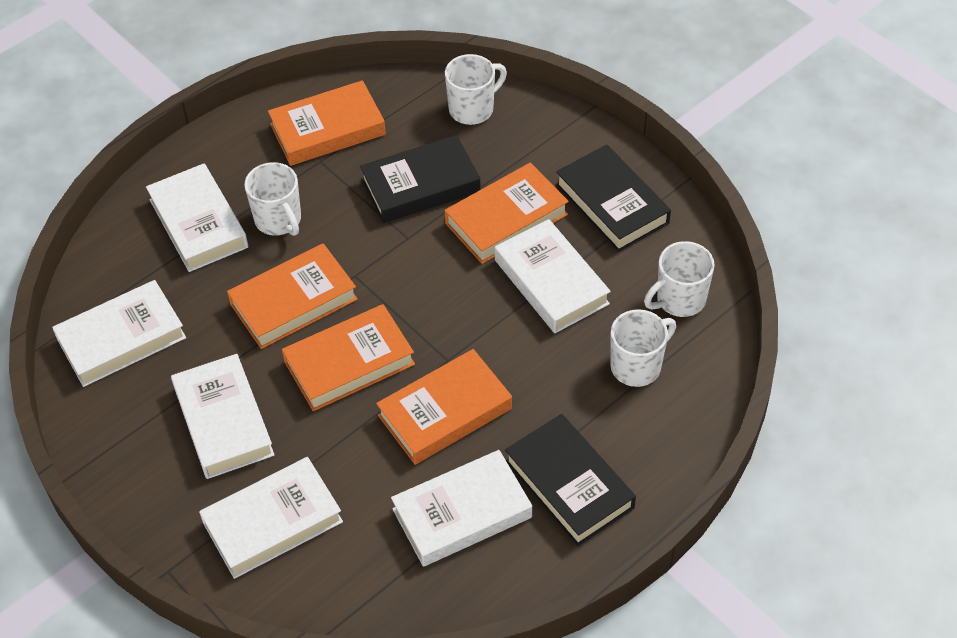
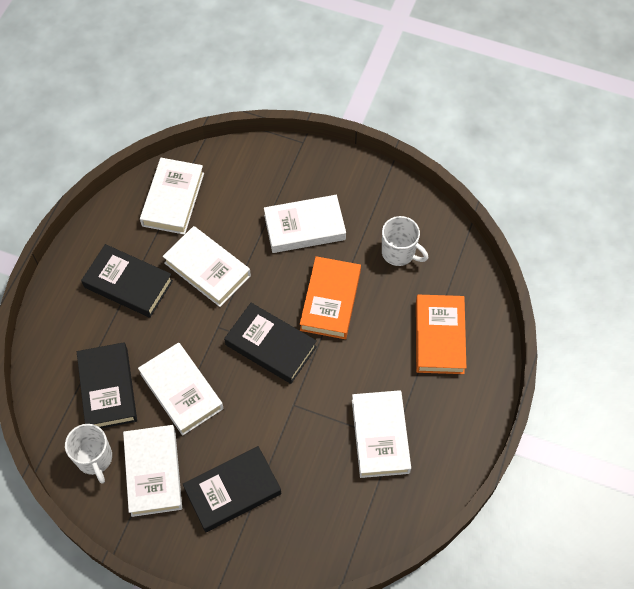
black book: [360,135,481,223] [505,414,636,546] [556,145,671,252] = 3 -> [77,342,137,429] [81,244,173,318] [183,446,281,532] [224,303,317,384] = 4
orange book: [227,243,358,349] [268,80,386,166] [282,304,415,411] [376,349,512,465] [445,162,569,264] = 5 -> [300,256,361,339] [416,295,466,374] = 2
white mug: [244,162,301,236] [445,54,507,125] [610,309,676,387] [644,241,715,317] = 4 -> [65,424,112,484] [382,216,428,266] = 2

